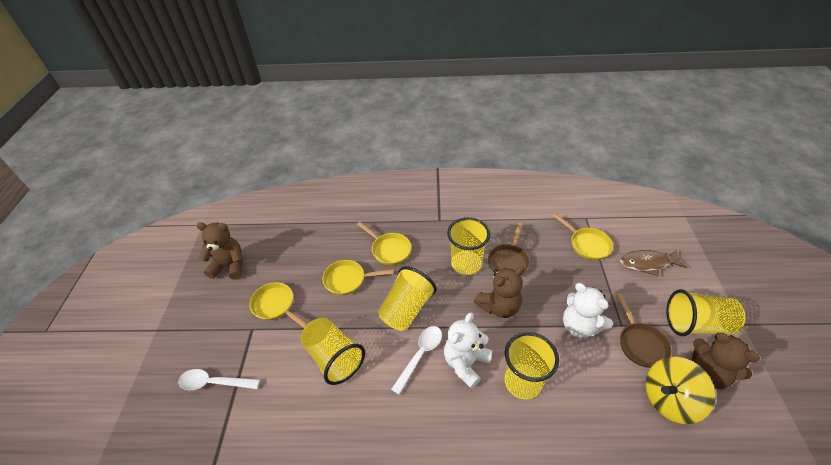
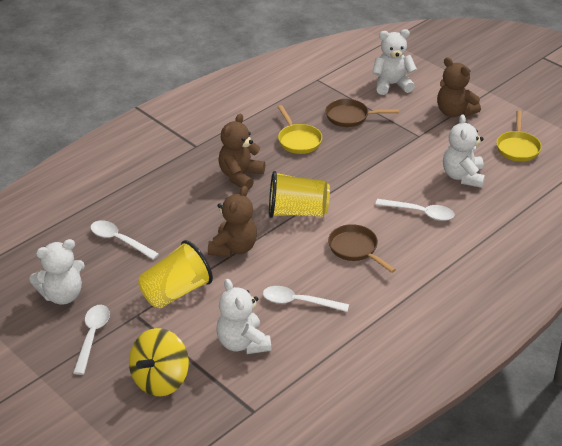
brown fish: [620,250,687,276] = 1 -> none = 0
white spoon: [178,369,260,390] [391,326,442,395] = 2 -> [73,305,110,375] [90,220,159,260] [263,286,349,312] [375,199,454,221] = 4
white teddy bear: [444,313,493,389] [563,283,613,338] = 2 -> [29,239,85,305] [216,279,271,354] [373,29,417,95] [443,114,485,188] = 4
yellow cup: [300,318,365,385] [378,266,437,331] [447,217,490,275] [505,332,559,399] [666,289,746,336] = 5 -> [138,240,213,309] [269,171,330,218] = 2
yellow pan: [250,282,308,328] [323,260,394,295] [357,222,411,265] [553,213,613,260] = 4 -> [278,105,322,154] [496,110,542,162] = 2

